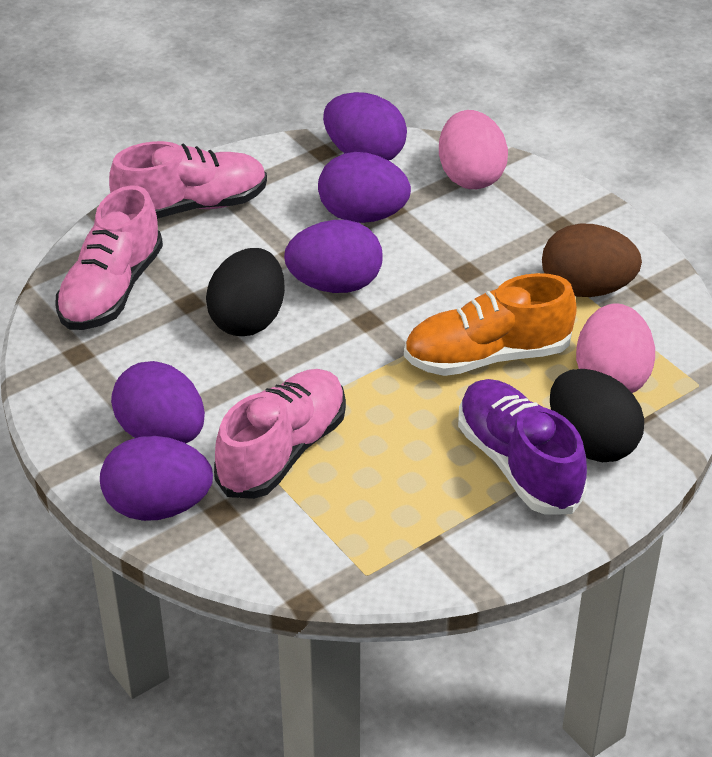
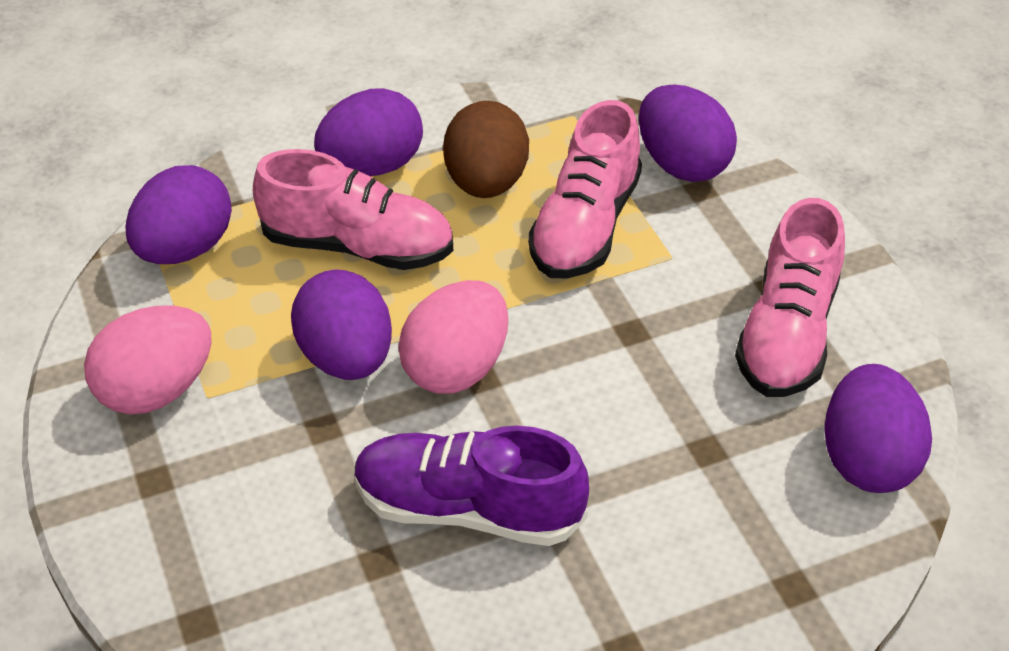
black egg: [206,248,285,336] [550,369,644,462] = 2 -> none = 0
orange shoe: [404,273,577,376] = 1 -> none = 0

